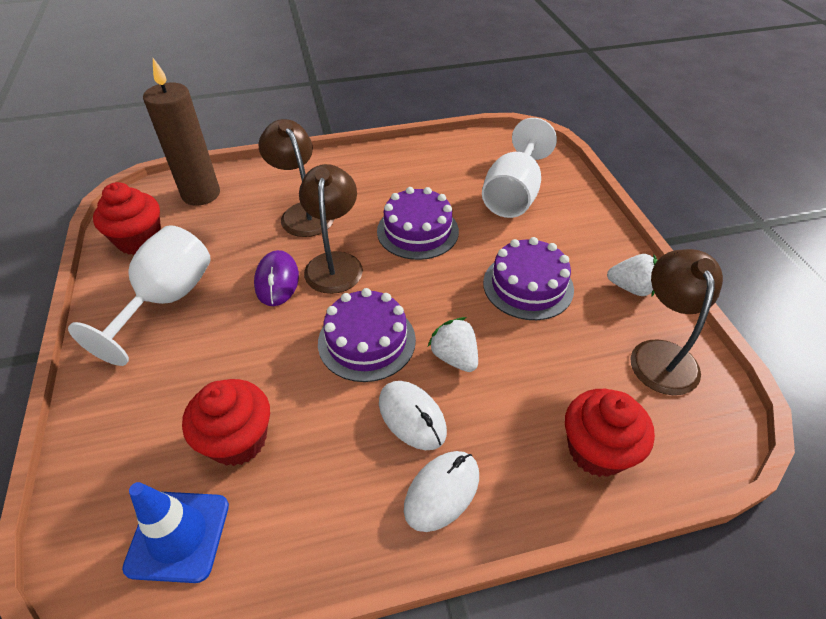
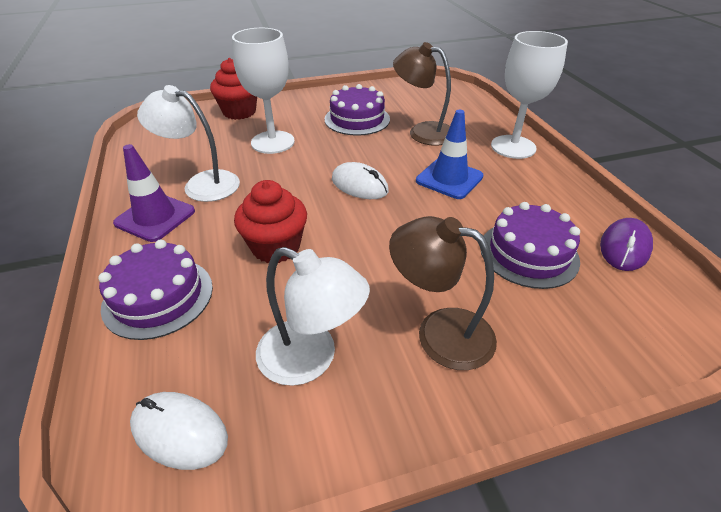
brown candle: [143,58,220,206] = 1 -> none = 0
brown lamp: [258,119,334,237] [299,164,363,294] [630,249,723,395] = 3 -> [389,216,497,370] [393,42,451,146] = 2
purple traffic cone: none = 0 -> [113,144,195,242] = 1
red cupcake: [93,182,161,255] [182,379,270,466] [565,389,655,477] = 3 -> [210,58,257,120] [234,180,307,263] = 2
white lamp: none = 0 -> [137,85,240,202] [256,247,370,386] = 2
white strawberry: [428,317,478,372] [607,254,658,297] = 2 -> none = 0

